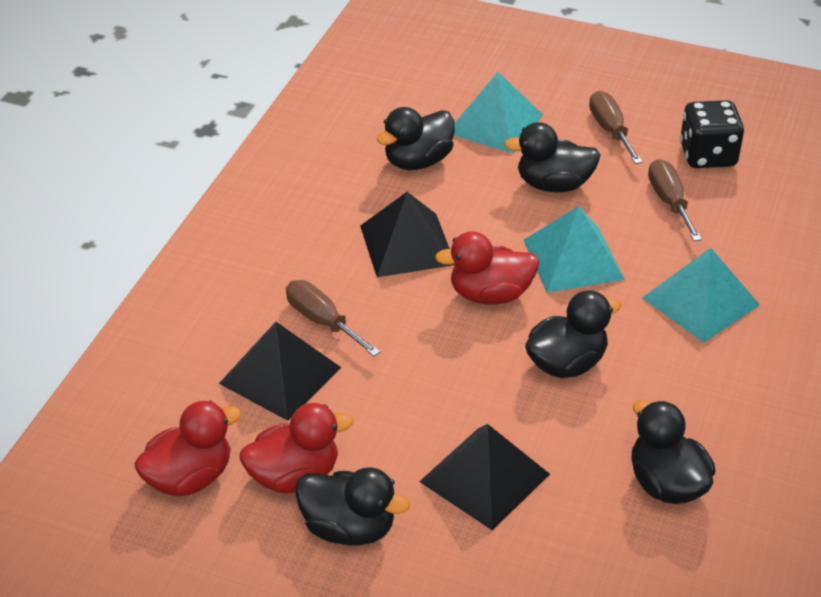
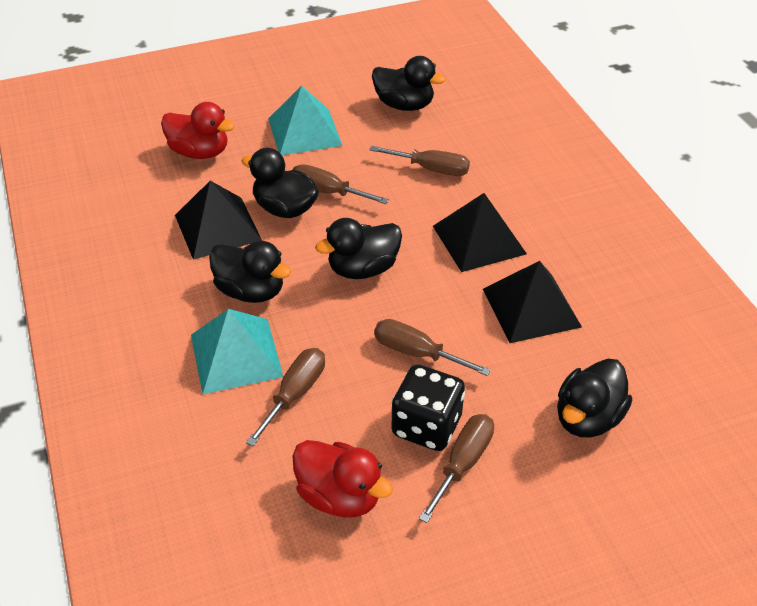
brown screwdriver: [286,280,380,356] [589,91,643,164] [648,159,702,241] = 3 -> [246,348,325,446] [293,164,389,204] [370,146,470,176] [374,319,491,376] [419,414,494,523] = 5
red duck: [134,401,241,496] [240,403,353,493] [435,231,539,305] = 3 -> [161,102,235,159] [293,440,393,517] = 2
turquoise pyramid: [454,72,543,154] [524,206,625,293] [642,248,760,343] = 3 -> [191,309,283,394] [268,86,343,155] = 2

